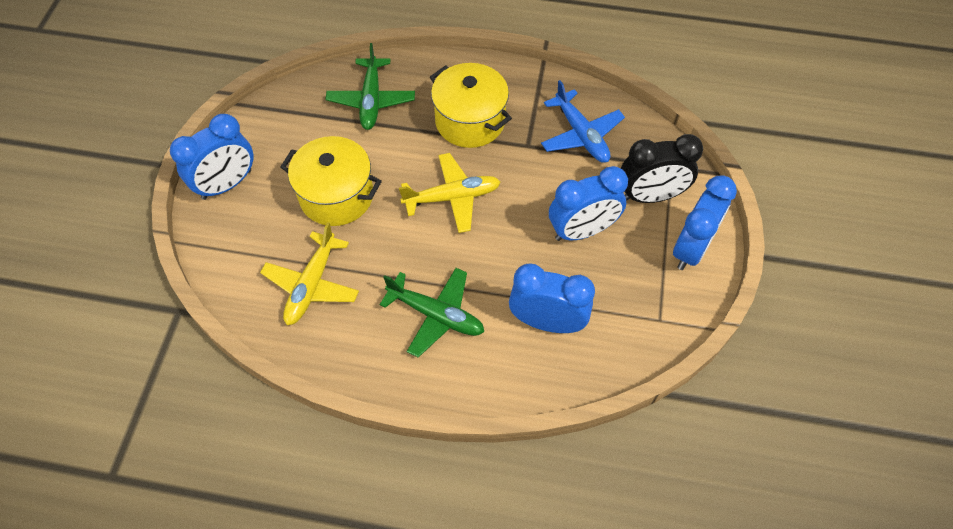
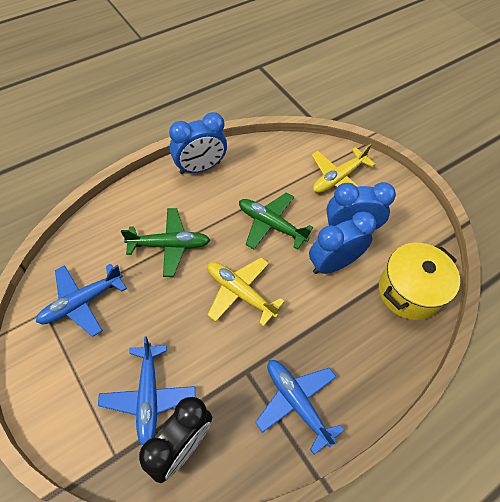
blue clock: [170,114,253,200] [509,264,595,333] [549,166,628,241] [673,175,737,270] = 4 -> [169,112,227,174] [309,211,376,274] [326,182,396,230] = 3
blue plane: [541,80,625,163] = 1 -> [36,264,127,337] [98,336,196,445] [255,360,344,454] = 3
yellow pot: [280,136,382,226] [430,63,512,148] = 2 -> [379,243,460,320] = 1

